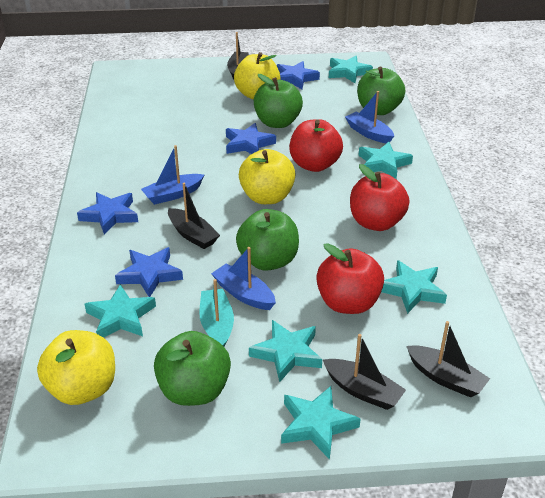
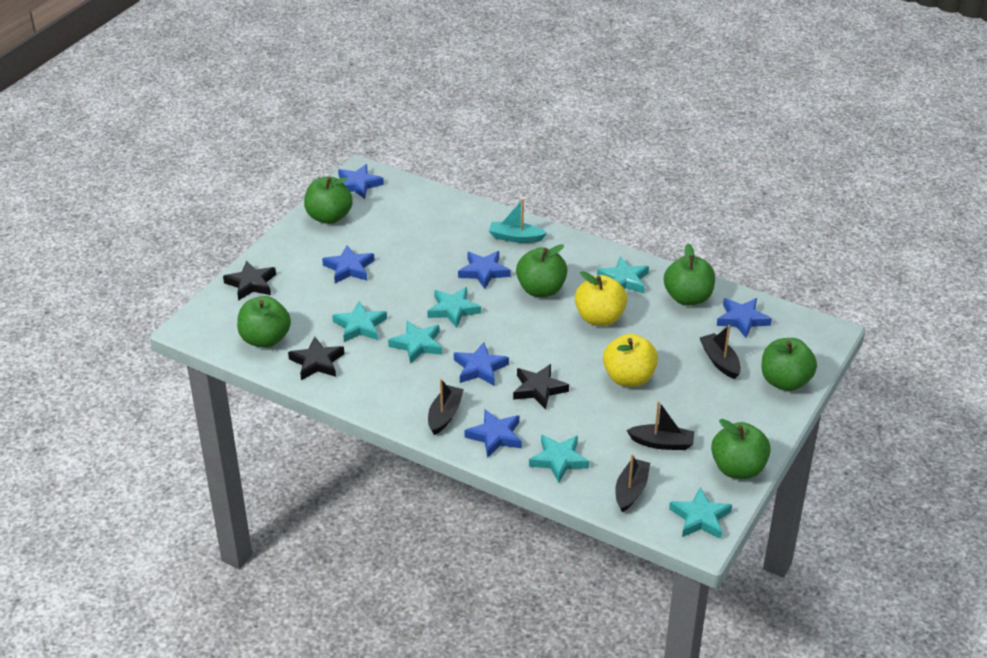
black star: none = 0 -> [223,260,276,301] [288,337,344,380] [513,364,569,410] = 3
blue boat: [141,145,204,205] [211,247,276,310] [345,91,394,143] = 3 -> none = 0
blue star: [77,192,138,235] [115,247,183,297] [226,123,276,154] [277,61,320,89] = 4 -> [322,245,375,283] [338,164,384,199] [454,342,509,386] [458,251,510,289] [465,409,522,458] [717,298,772,338] = 6
green apple: [154,331,231,406] [236,209,299,271] [254,74,303,128] [357,67,405,115] = 4 -> [237,296,291,348] [304,177,353,224] [516,244,567,297] [664,244,715,305] [711,419,771,479] [761,338,817,391] = 6
red apple: [290,119,343,172] [316,243,384,314] [350,164,409,231] = 3 -> none = 0
yellow apple: [37,330,115,405] [234,52,281,100] [239,149,295,204] = 3 -> [575,271,627,326] [603,334,658,387] = 2

